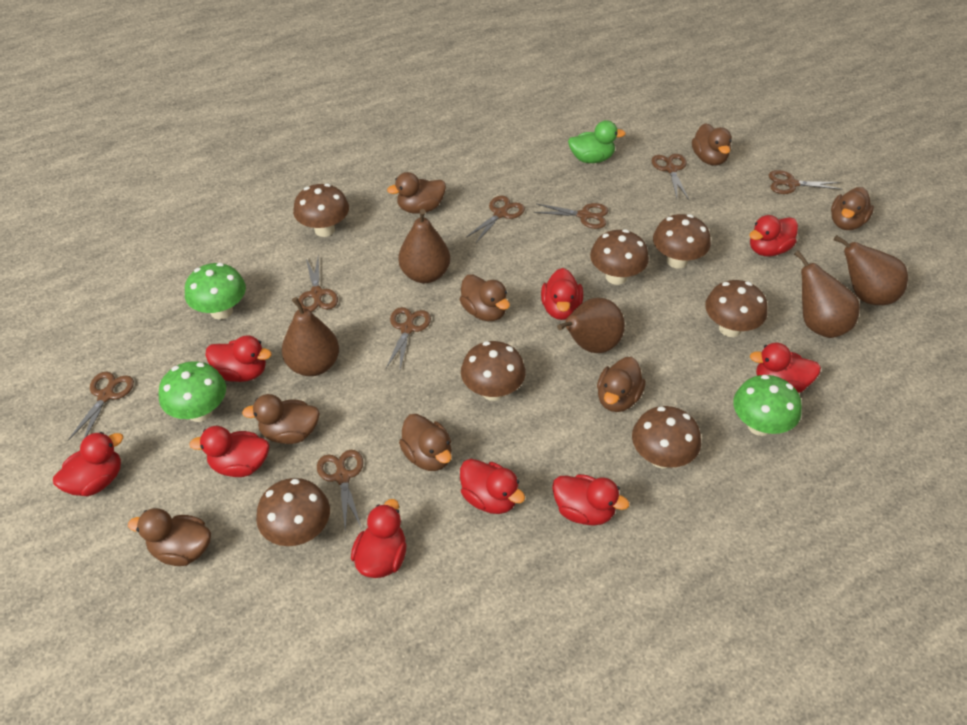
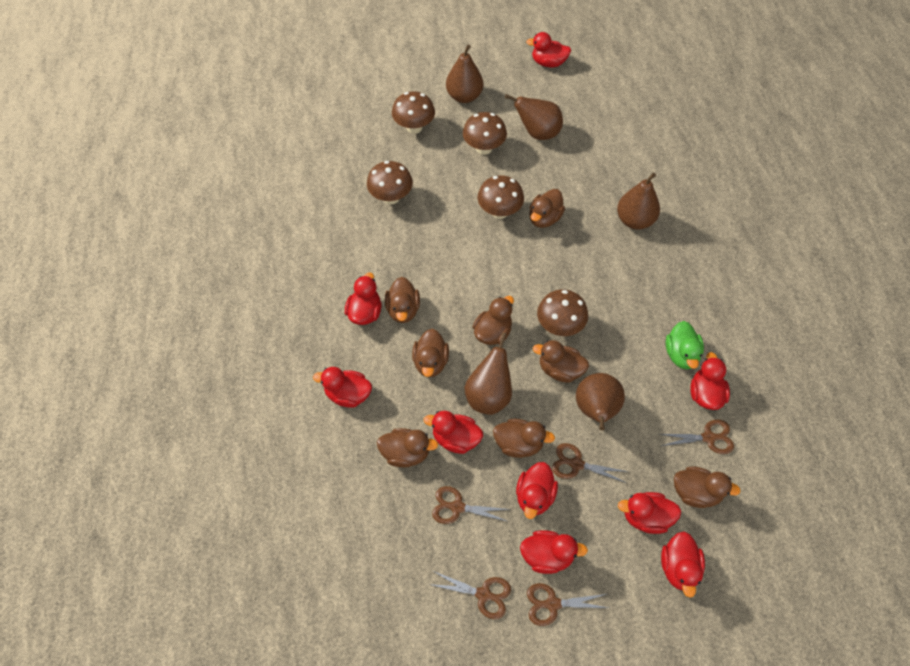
brown mushroom: [256,478,330,546] [293,184,349,237] [461,341,526,401] [590,229,649,285] [632,406,701,469] [653,214,711,269] [705,280,767,337] = 7 -> [367,161,413,204] [392,91,435,134] [463,112,507,155] [478,175,524,219] [537,290,588,336] = 5
brown scissors: [68,372,134,441] [298,256,338,312] [317,450,363,532] [386,307,431,369] [465,196,525,243] [534,203,608,229] [652,154,689,200] [769,170,843,194] = 8 -> [428,571,511,619] [432,486,511,524] [527,583,608,626] [552,443,629,483] [660,420,734,454] = 5
green mushroom: [159,361,226,422] [185,263,246,320] [733,375,802,436] = 3 -> none = 0

